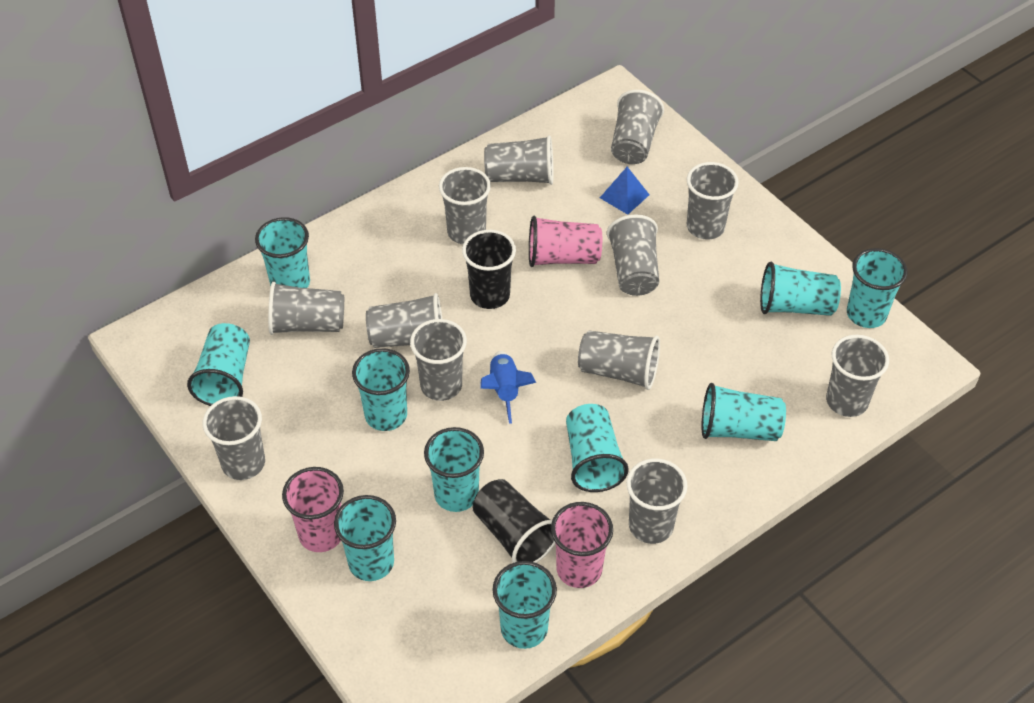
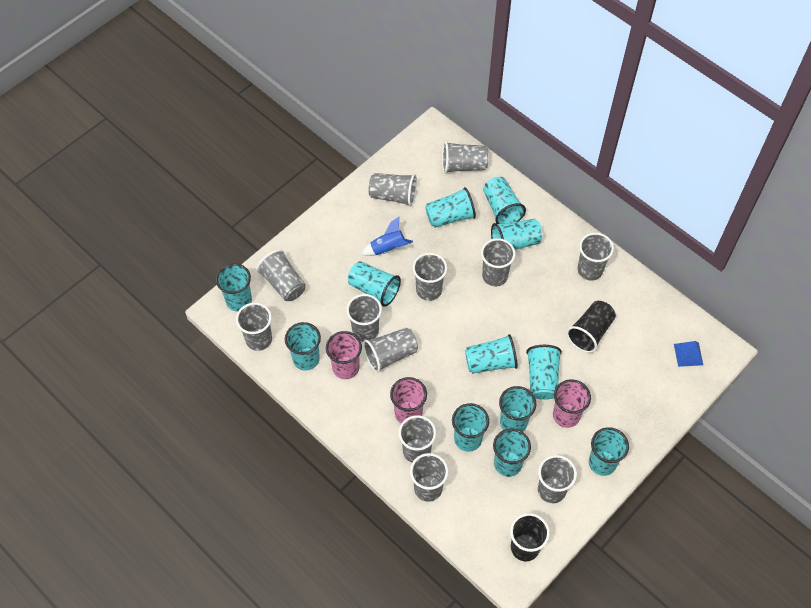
turquoise cup: [187,323,250,406] [255,217,310,288] [334,495,396,581] [352,348,410,431] [424,427,484,512] [492,561,557,649] [566,404,629,492] [701,383,786,441] [760,262,841,316] [847,248,907,328] = 10 -> [216,263,252,312] [285,322,321,371] [348,261,401,307] [425,187,476,228] [452,403,489,452] [465,334,518,374] [483,177,526,224] [491,219,543,250] [493,428,531,477] [499,386,536,432] [526,345,562,400] [589,427,629,476] = 12

